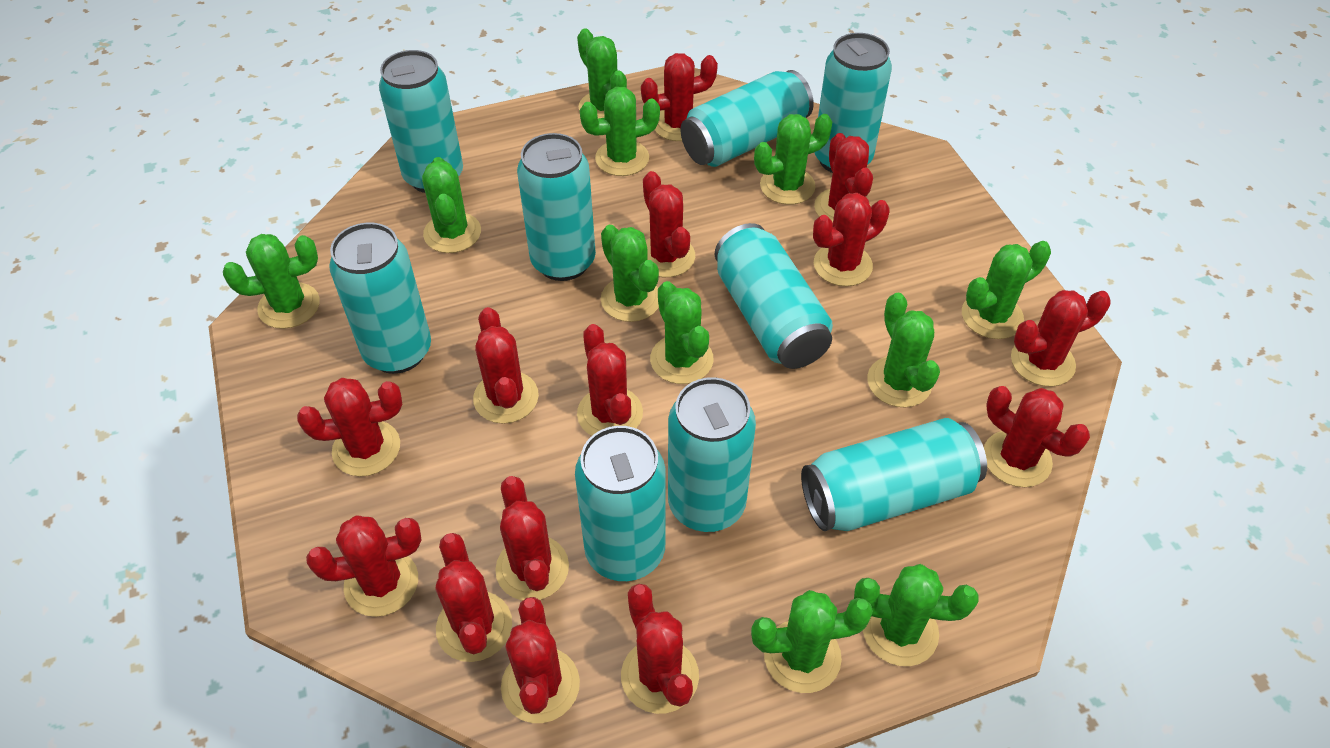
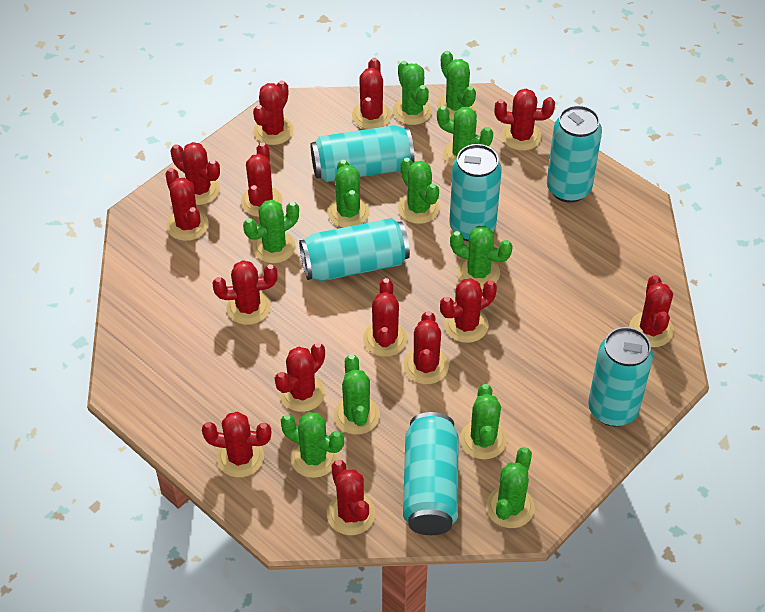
turquoise can: [329,222,431,374] [379,50,463,193] [517,133,596,281] [575,426,666,581] [668,377,756,532] [681,70,814,167] [715,223,833,369] [801,418,987,531] [814,33,892,173] = 9 -> [299,218,410,281] [311,125,415,182] [403,412,458,535] [449,144,502,241] [547,105,602,203] [588,327,653,427] = 6

